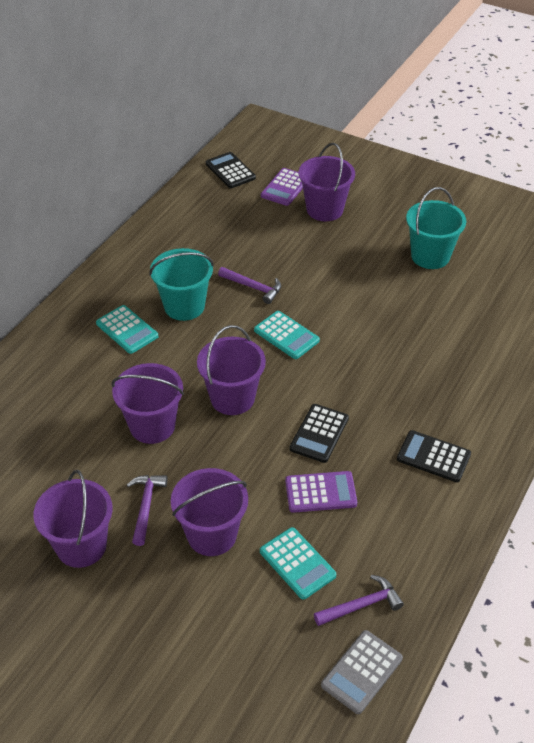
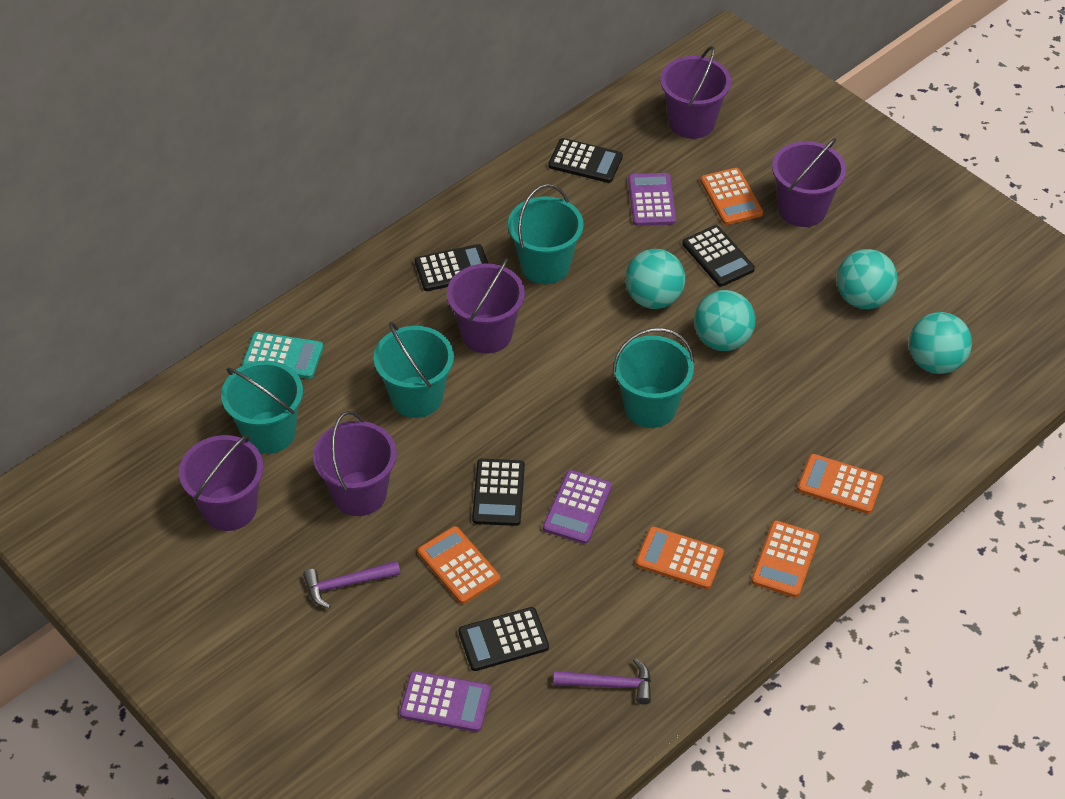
black calculator: [206,152,256,188] [289,404,349,463] [397,430,471,482] = 3 -> [415,244,489,291] [459,607,549,671] [472,459,525,526] [548,138,623,183] [682,225,755,287] = 5
grey calculator: [321,630,403,714] = 1 -> none = 0
orange calculator: none = 0 -> [418,526,500,604] [636,526,724,589] [700,168,763,225] [751,520,819,598] [797,454,883,514] = 5
purple calculator: [261,168,303,206] [285,471,357,513] = 2 -> [400,671,491,732] [543,470,612,544] [628,173,676,226] = 3
purple hammer: [127,475,168,546] [218,267,281,304] [314,575,404,626] = 3 -> [303,561,400,608] [553,658,651,704] = 2
turquoise ball: none = 0 -> [625,249,685,309] [694,290,755,351] [837,249,898,309] [909,312,972,374] = 4
turquoise bucket: [149,248,214,321] [406,187,466,269] = 2 -> [221,360,303,454] [374,322,454,418] [508,184,584,284] [613,328,694,428] = 4
turquoise calculator: [96,305,158,354] [254,311,320,359] [260,527,336,599] = 3 -> [242,332,323,379] = 1

